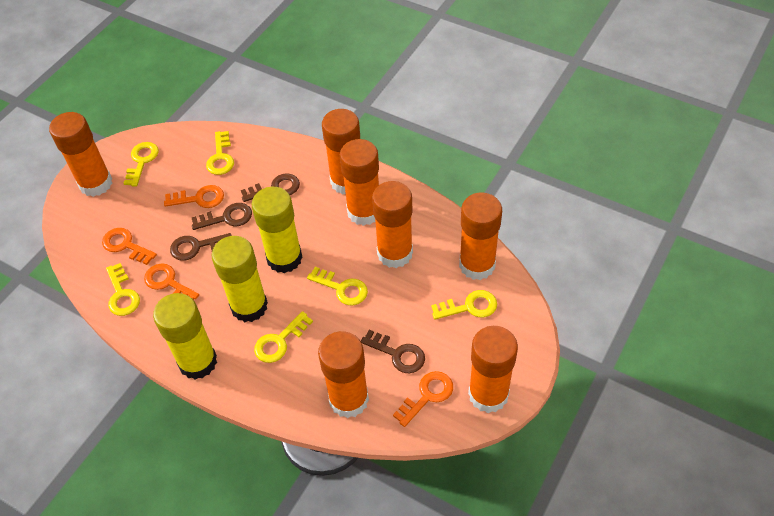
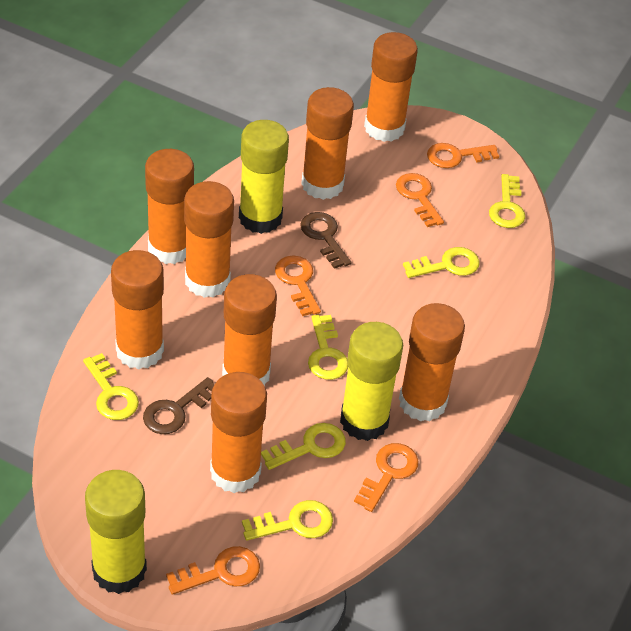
brown key: [170,233,232,261] [192,203,252,230] [241,173,300,202] [361,330,425,373] = 4 -> [143,377,214,434] [300,212,351,269] = 2
orange glue stick: [49,112,112,197] [318,331,369,418] [322,109,360,195] [340,139,379,226] [372,181,413,268] [459,193,502,280] [468,326,518,413] = 7 -> [111,250,164,369] [145,149,194,264] [184,181,234,298] [210,372,267,493] [222,274,277,386] [301,87,354,200] [364,32,418,142] [399,303,465,421] = 8
orange key: [102,228,157,265] [144,264,199,300] [164,185,224,208] [393,371,453,427] = 4 -> [166,546,260,595] [275,255,321,316] [354,443,419,512] [396,173,444,227] [427,143,499,168] = 5

